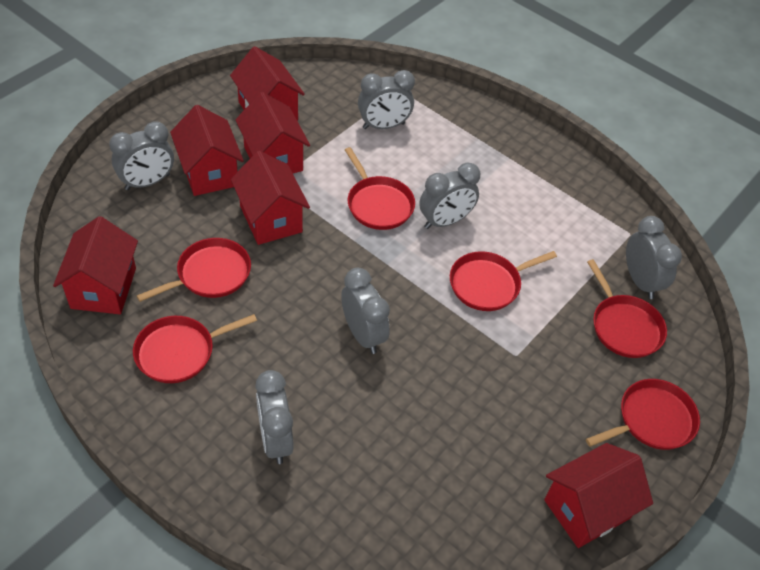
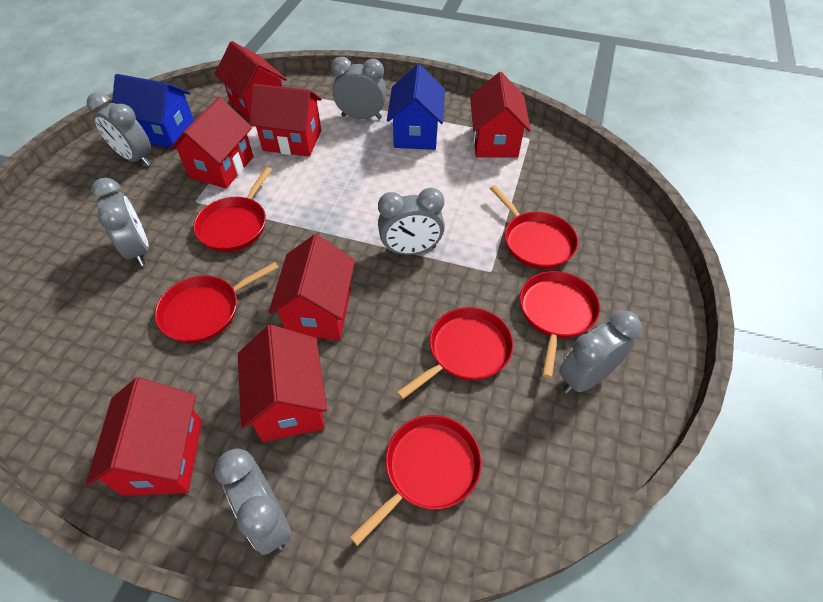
blue house: none = 0 -> [112,74,194,149] [387,64,445,150] = 2
red house: [53,216,138,314] [170,105,244,196] [230,46,305,121] [231,151,310,245] [235,92,310,173] [544,443,653,548] = 6 -> [86,378,202,496] [169,97,254,188] [215,41,287,121] [238,325,327,442] [249,84,322,156] [269,234,355,340] [470,72,531,158] = 7

